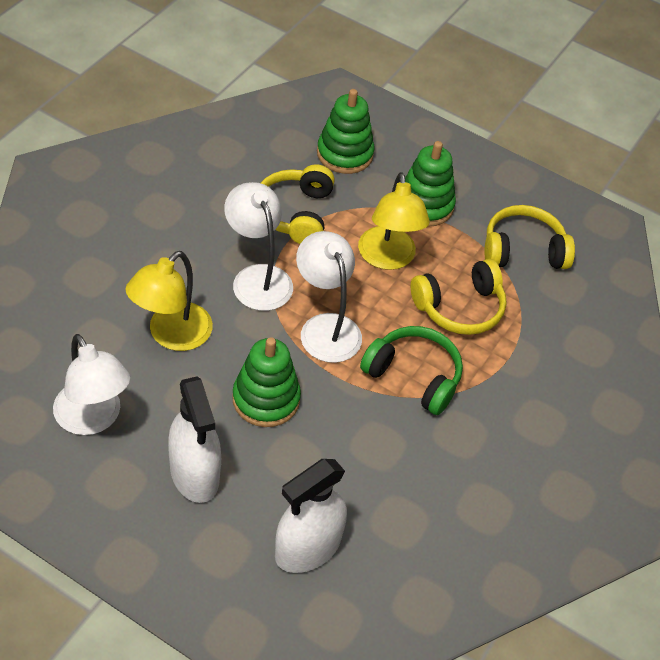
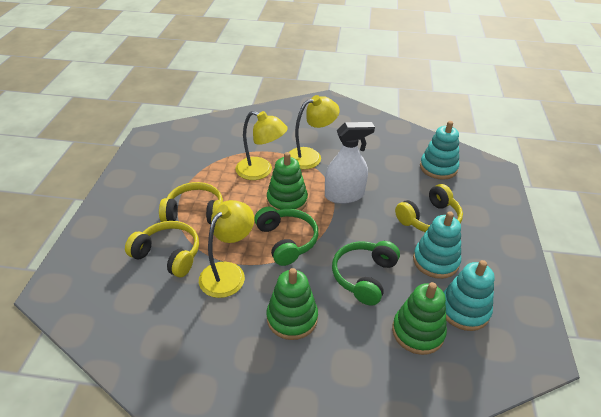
green headphones: [360,326,463,415] = 1 -> [254,207,318,266] [332,241,400,306] = 2
turquoise stacking toy: none = 0 -> [413,211,461,279] [420,121,459,180] [443,260,495,331] = 3
white lamp: [53,334,130,435] [224,182,293,311] [296,231,362,363] = 3 -> none = 0
white spray bottle: [168,376,221,503] [275,459,347,573] = 2 -> [325,122,375,204] = 1
yellow lamp: [125,251,213,351] [358,172,430,270] = 2 -> [199,200,254,298] [235,111,288,180] [289,95,340,169] = 3

